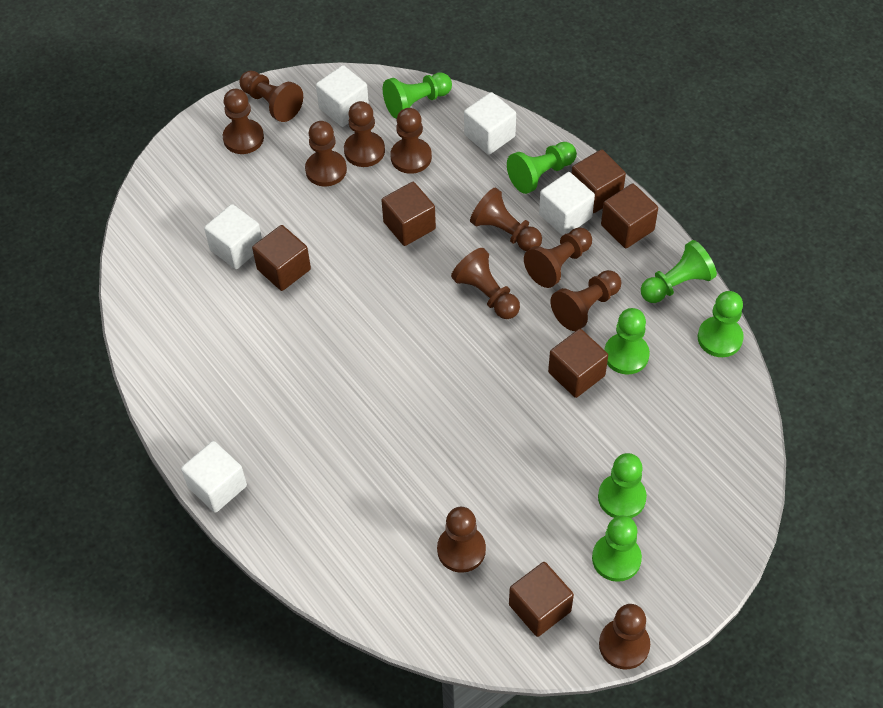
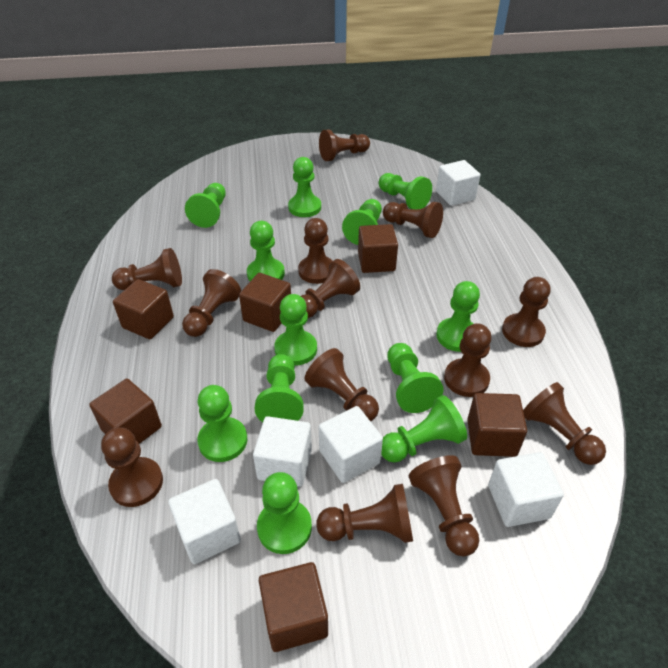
brown pawn: [223,89,264,154] [239,71,303,122] [305,121,347,186] [344,101,385,167] [391,108,432,174] [437,507,486,573] [451,248,520,319] [470,188,542,252] [524,227,592,288] [551,270,621,331] [599,604,650,669] = 11 -> [101,428,163,507] [112,248,182,290] [182,269,241,337] [298,218,333,284] [301,259,360,318] [305,348,379,421] [316,484,413,543] [319,129,370,161] [383,202,443,238] [409,455,479,557] [444,323,492,397] [502,277,550,347] [523,382,606,465] = 13
green pawn: [383,73,452,119] [507,142,577,194] [592,515,642,582] [598,453,647,518] [604,308,650,375] [641,240,717,303] [698,291,744,357] = 7 -> [185,183,226,228] [197,385,247,462] [247,221,285,281] [255,354,304,422] [257,472,312,554] [274,294,317,365] [288,157,321,217] [342,199,382,245] [379,173,432,209] [381,395,467,463] [387,343,444,413] [436,281,480,352] = 12

